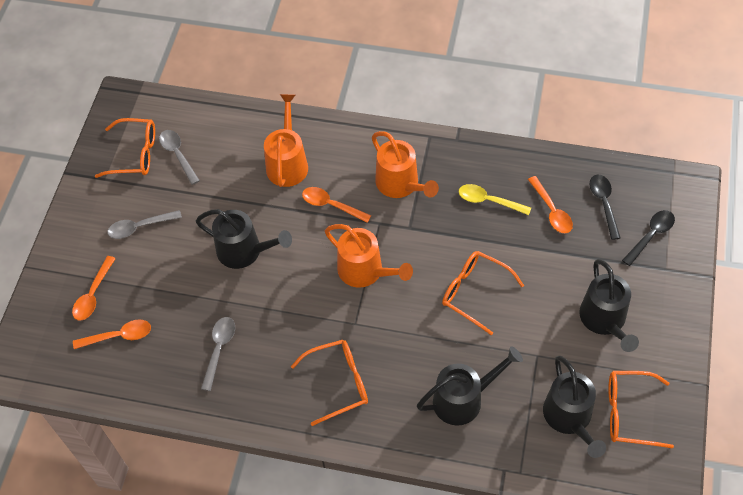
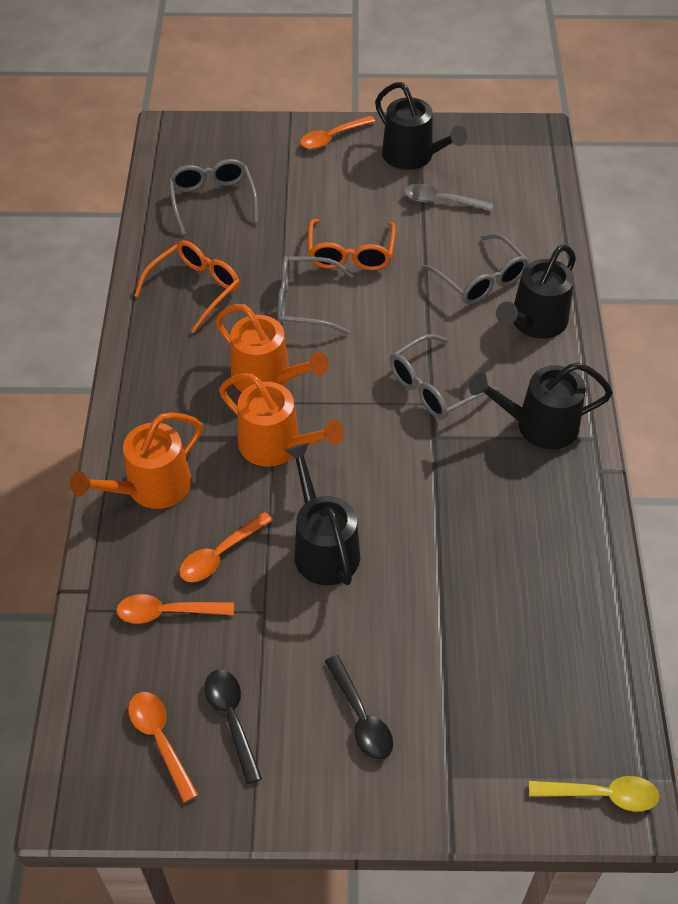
grey glasses: none = 0 -> [168,159,258,235] [277,256,354,335] [390,334,500,419] [422,234,529,304] = 4
grey spoon: [107,210,182,239] [159,130,200,185] [201,317,235,391] = 3 -> [404,184,493,211] = 1
orange glasses: [95,118,155,178] [291,340,368,426] [442,251,524,335] [608,371,674,449] = 4 -> [134,240,240,333] [308,219,396,270] = 2

